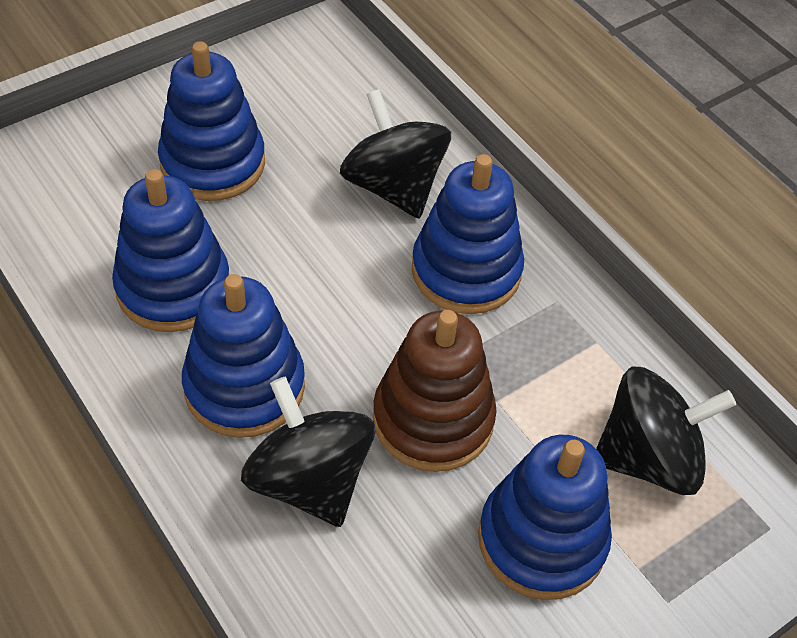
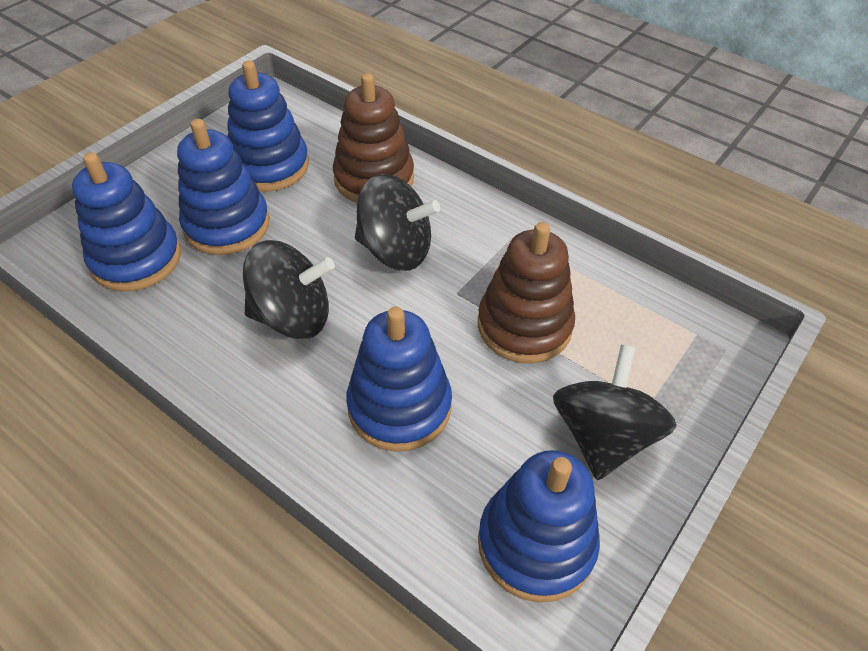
brown stacking toy: [373,310,497,472] = 1 -> [333,73,414,203] [478,222,575,363] = 2

